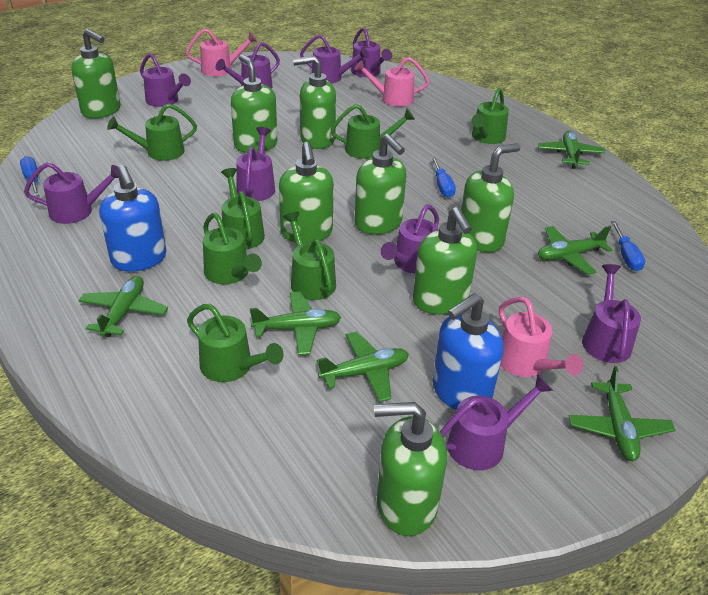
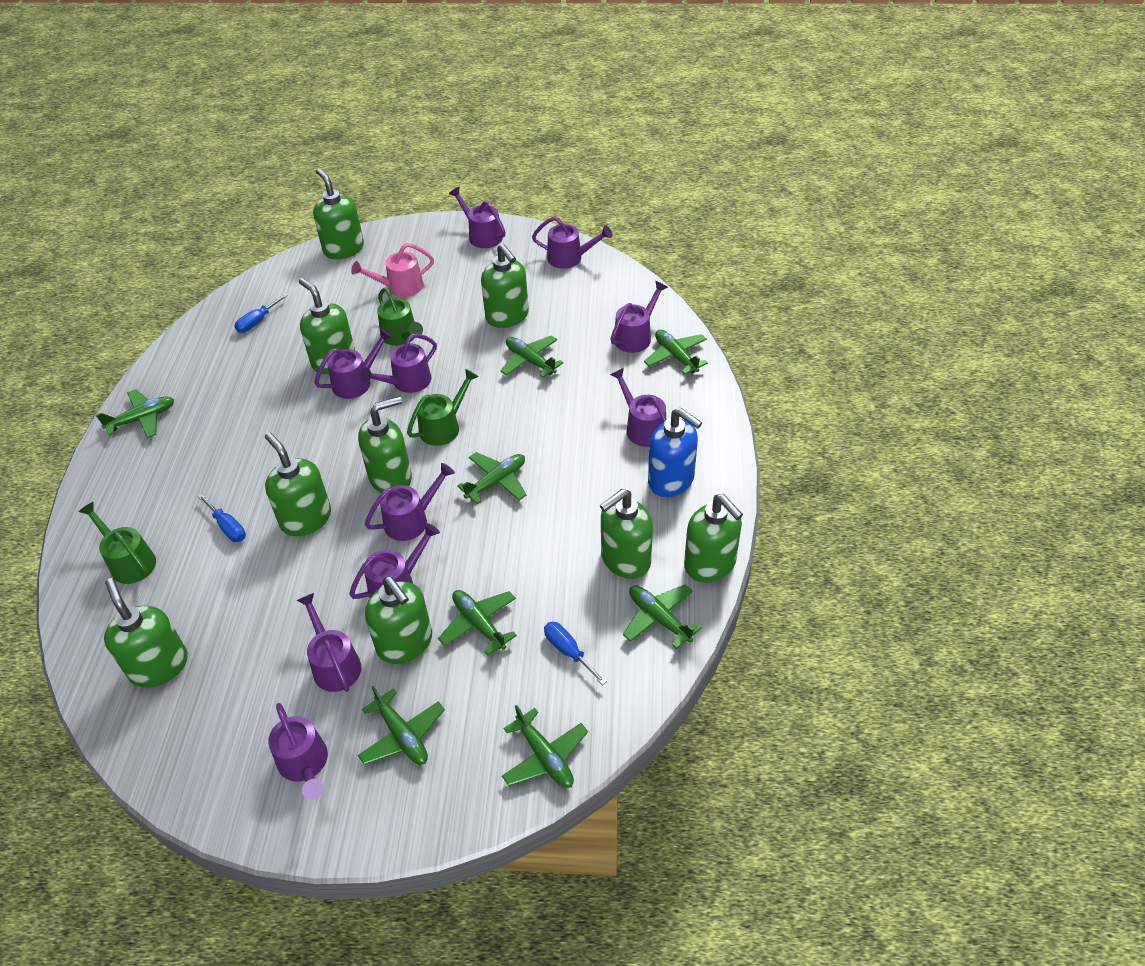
blue soap dispenser: [99,165,167,272] [432,293,504,410] = 2 -> [648,408,702,497] = 1
green plane: [78,276,168,337] [250,292,341,355] [317,332,409,402] [538,131,606,169] [538,226,612,275] [568,366,675,461] = 6 -> [96,389,174,438] [358,686,445,765] [438,590,517,655] [457,452,527,504] [500,336,563,378] [502,705,588,788] [623,584,702,649] [644,330,708,375] = 8
green soap dispenser: [71,29,121,119] [231,54,277,153] [279,142,334,243] [293,55,336,149] [355,134,406,235] [374,402,447,536] [413,207,477,315] [461,143,521,252] = 8 -> [104,578,188,688] [265,432,331,536] [299,278,355,374] [313,168,364,259] [358,396,412,493] [365,577,432,664] [481,244,529,328] [600,489,653,579] [684,494,743,582] = 9
green watering can: [107,103,197,161] [187,304,284,382] [203,213,262,284] [221,168,265,249] [283,211,336,300] [331,104,415,159] [471,88,509,144] = 7 -> [78,502,156,584] [377,288,423,346] [407,369,479,446] = 3
pink watering can: [186,29,257,76] [354,57,429,107] [499,297,583,377] = 3 -> [351,243,434,297] = 1
purple watering can: [24,163,119,224] [140,53,191,107] [216,42,280,89] [236,127,275,201] [300,34,369,84] [351,27,392,77] [381,204,439,274] [440,375,553,470] [582,264,641,363] = 9 -> [268,703,328,800] [297,593,361,692] [314,328,393,399] [349,523,440,599] [360,334,437,393] [365,463,455,541] [449,187,506,248] [532,217,612,269] [610,281,668,353] [610,368,666,447] = 10

